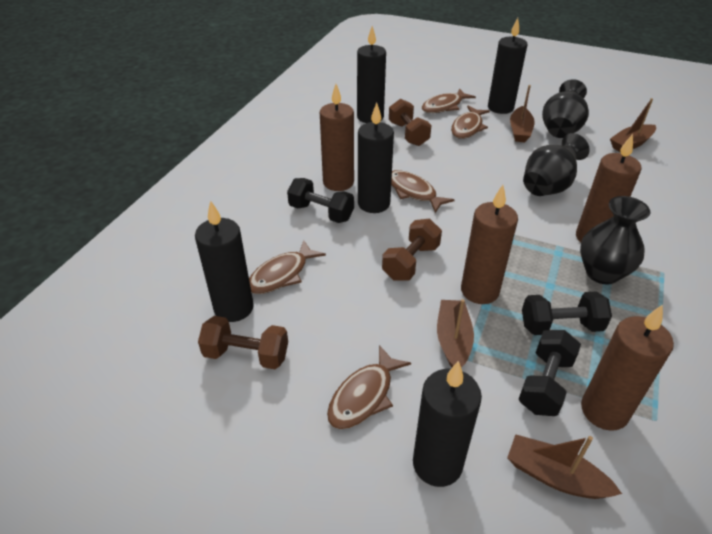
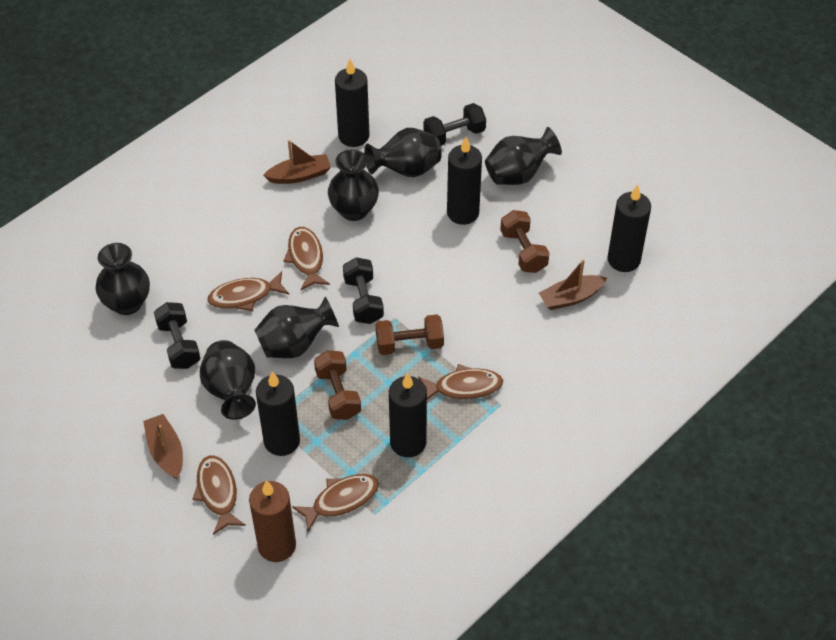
black vase: [523,133,590,196] [542,79,589,138] [580,196,650,285] = 3 -> [96,243,150,315] [200,340,256,420] [255,296,339,358] [328,149,379,221] [364,128,442,177] [485,127,562,185] = 6
brown boat: [437,299,474,368] [507,434,622,499] [510,85,535,142] [610,98,656,152] = 4 -> [143,414,183,479] [263,140,331,184] [539,259,607,310] = 3
brown candle: [320,84,354,191] [461,185,518,304] [576,134,642,242] [581,304,674,431] = 4 -> [249,480,296,562] = 1

